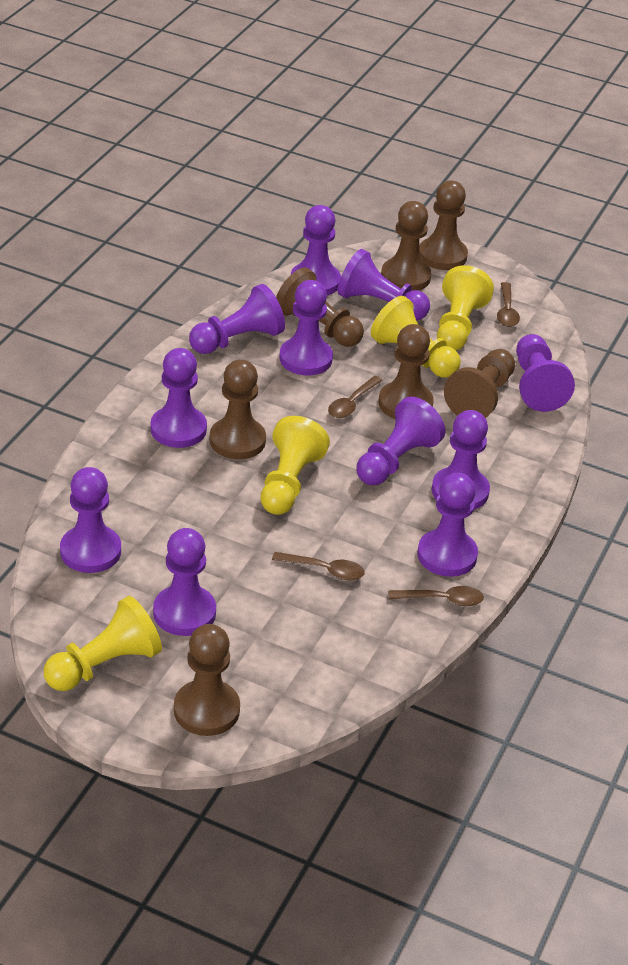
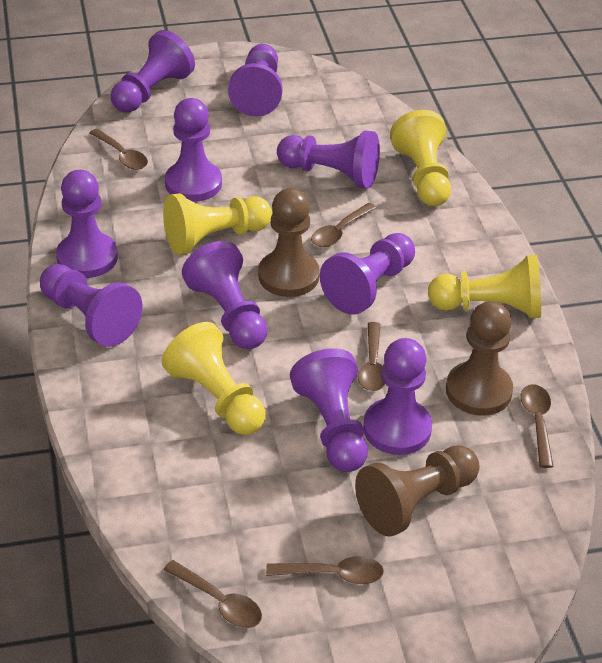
brown pawn: [174,624,240,736] [210,359,266,459] [276,267,364,347] [379,324,434,419] [381,201,431,291] [419,181,468,270] [444,349,515,418] = 7 -> [258,188,320,297] [355,445,480,537] [446,301,513,416] = 3
brown spoon: [272,552,365,580] [328,376,383,418] [388,586,484,606] [497,282,520,327] = 4 -> [90,129,148,170] [163,560,262,628] [266,556,384,584] [311,203,376,247] [358,322,385,391] [521,384,554,468] = 6
purple pawn: [60,467,121,573] [151,348,207,448] [153,528,216,636] [189,284,285,354] [279,280,333,375] [291,205,341,295] [337,249,430,321] [357,396,446,485] [417,473,478,577] [432,410,490,510] [516,334,575,412] = 11 -> [40,264,142,347] [56,170,118,278] [111,30,195,112] [165,98,222,202] [182,241,268,349] [228,44,283,116] [277,130,380,189] [290,348,368,472] [320,233,415,315] [363,338,432,455] = 10

